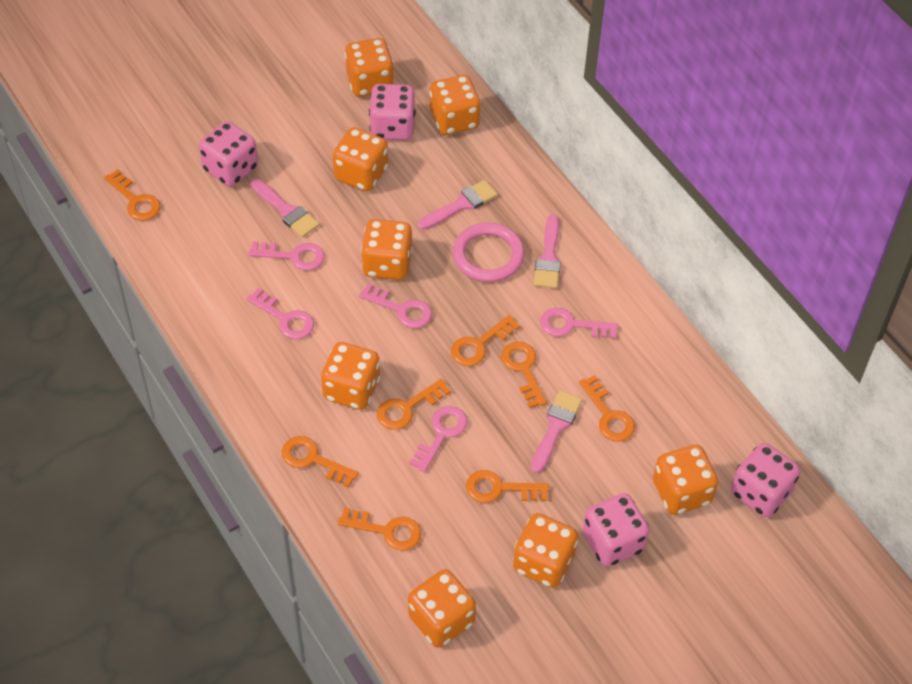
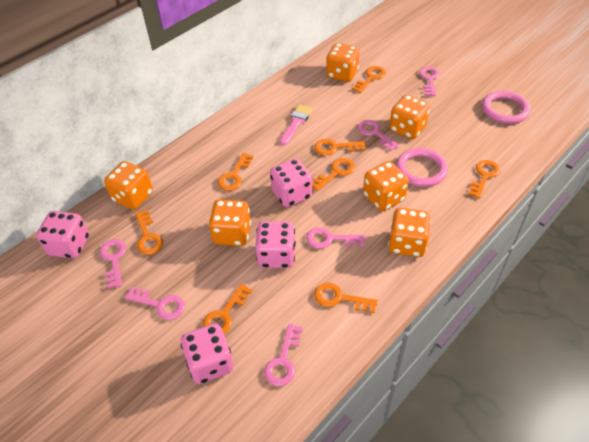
orange dice: [321,342,380,410] [333,127,388,192] [345,38,394,97] [361,219,413,280] [408,569,476,648] [429,75,481,135] [513,513,578,588] [653,445,718,515] = 8 -> [104,161,153,210] [209,200,251,246] [326,43,360,82] [363,161,409,211] [388,208,431,257] [389,95,430,139] = 6
pink brush: [251,179,320,237] [418,180,498,230] [531,390,583,473] [534,215,561,288] = 4 -> [280,105,313,146] = 1
pink key: [247,288,314,339] [249,241,325,271] [359,284,432,328] [409,406,468,472] [540,308,618,339] = 5 -> [100,239,126,289] [125,287,185,320] [264,324,303,386] [306,227,366,249] [358,120,400,151] [419,66,440,96] = 6
pink ring: [453,223,525,282] = 1 -> [396,148,448,187] [482,91,531,124] = 2

